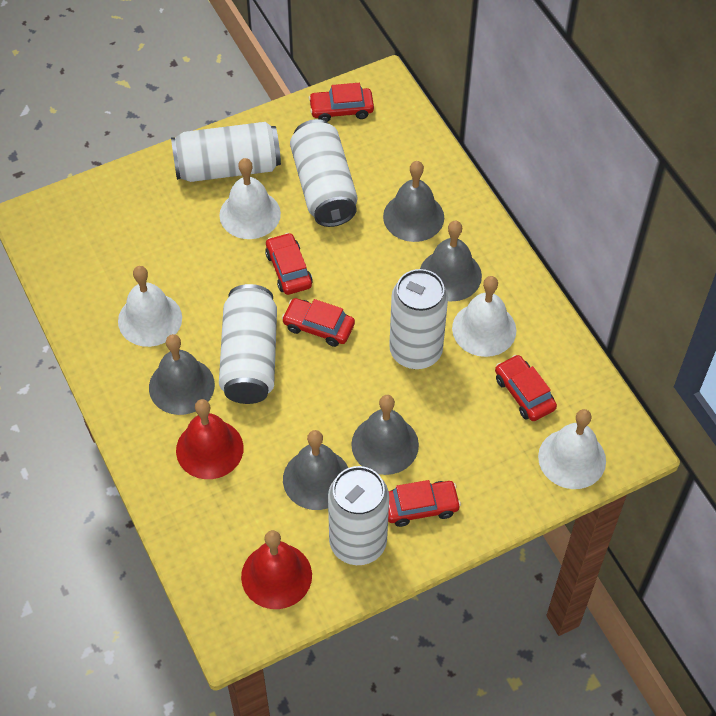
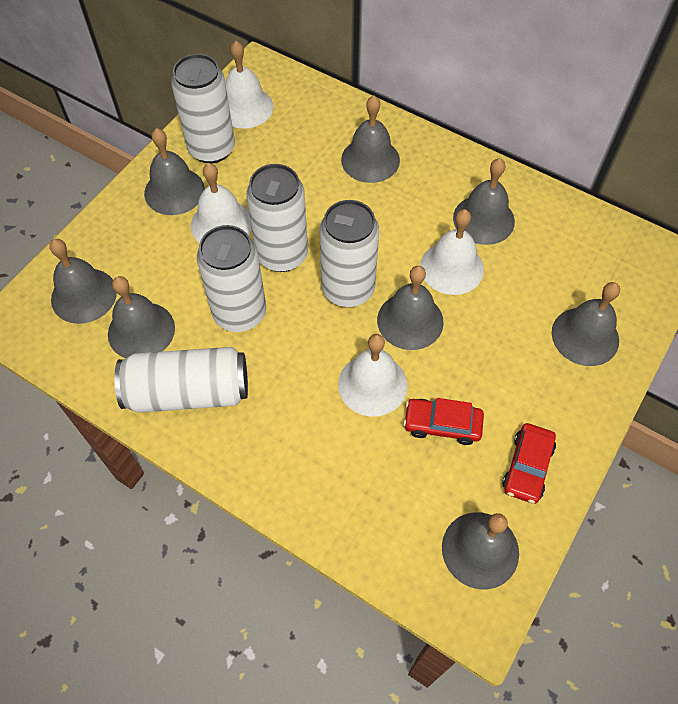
grey bell: [149,334,215,415] [283,430,348,510] [351,395,419,475] [383,161,444,242] [420,220,482,301] = 5 -> [50,239,117,324] [108,276,175,358] [144,128,205,215] [341,96,400,183] [377,266,444,350] [442,512,519,589] [453,158,515,245] [552,282,620,366] = 8
red bell: [176,399,244,479] [241,530,312,609] = 2 -> none = 0
red car: [265,233,313,295] [282,298,355,347] [309,83,374,122] [388,480,461,527] [495,355,557,421] = 5 -> [403,398,484,445] [502,423,556,504] = 2

